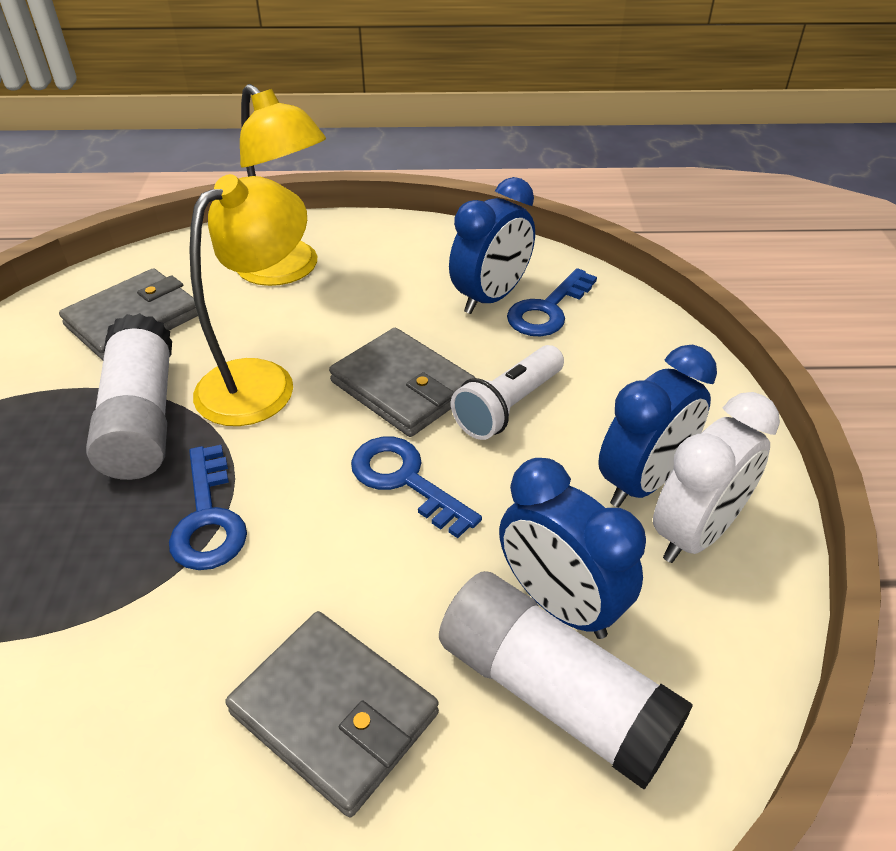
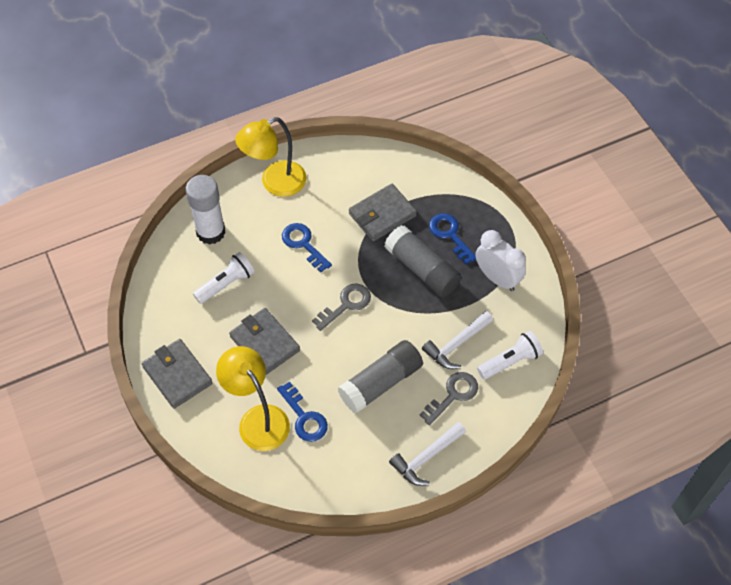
blue clock: [449,177,535,314] [499,458,646,639] [598,345,717,507] = 3 -> none = 0
grey glue stick: none = 0 -> [338,340,423,414] [384,225,461,298] = 2
grey key: none = 0 -> [312,284,371,331] [420,372,478,425] = 2
white flashlight: [451,345,564,440] = 1 -> [193,252,255,304] [477,331,543,380] = 2
white glue stick: [86,313,172,480] [439,571,693,789] = 2 -> [186,175,226,245] = 1
white hammer: none = 0 -> [389,422,466,486] [422,311,493,369] = 2

